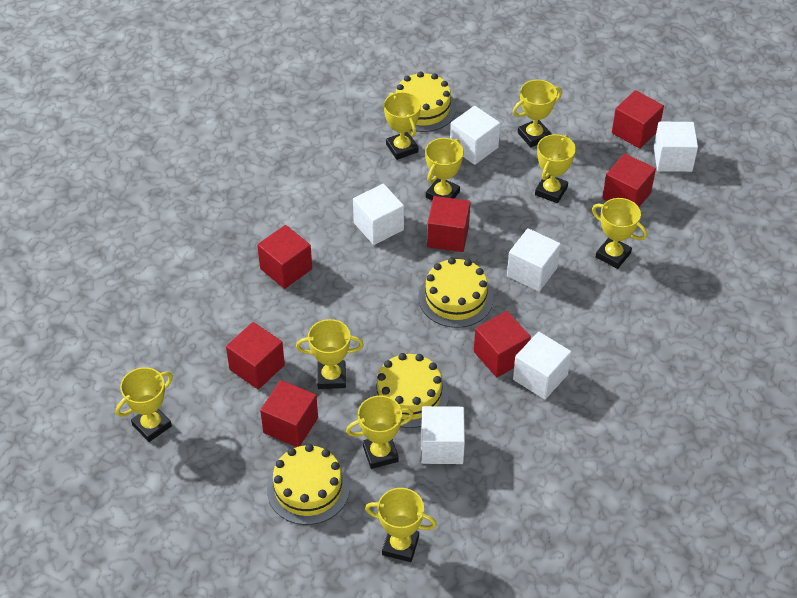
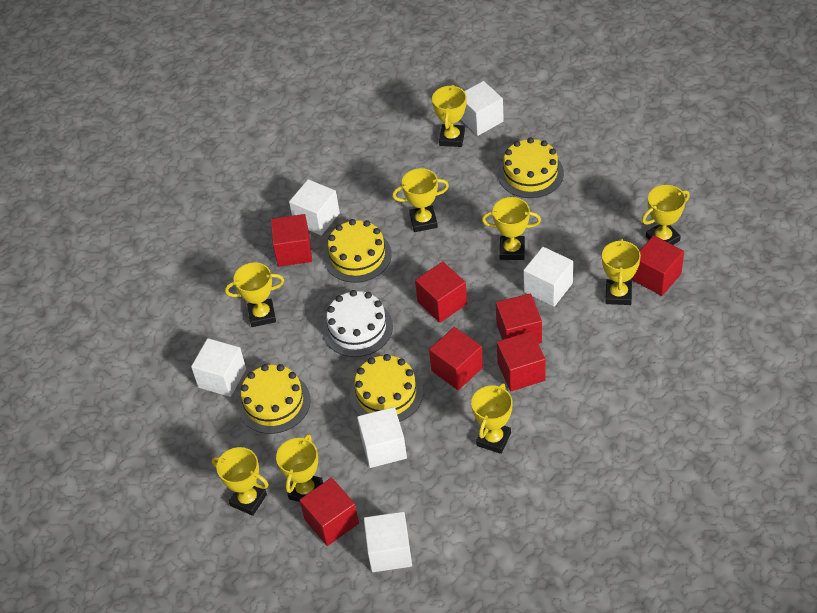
white cake: none = 0 -> [322,290,393,357] = 1

